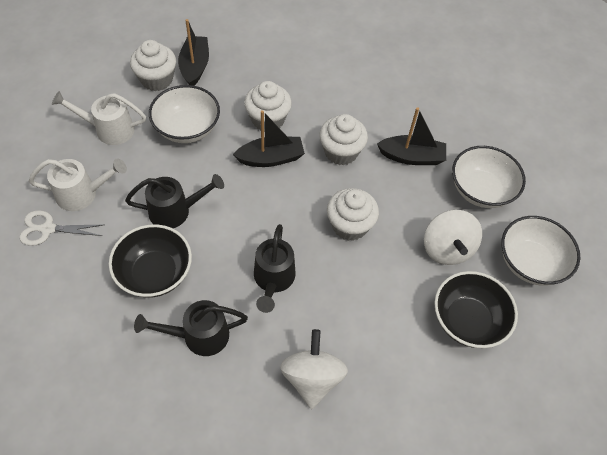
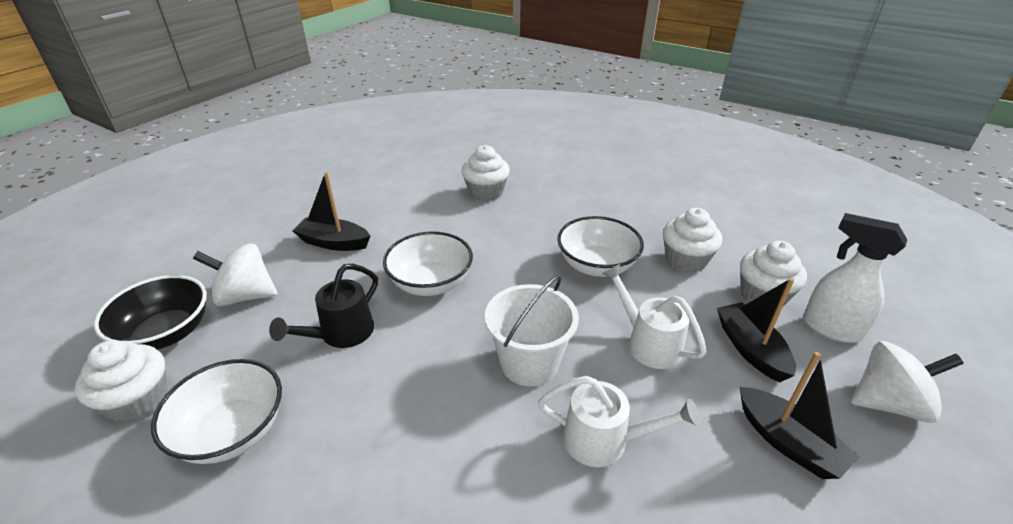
black bowl: [109,224,192,298] [434,271,518,348] = 2 -> [94,275,207,350] = 1
black watering can: [125,174,224,228] [134,300,248,356] [254,224,295,313] = 3 -> [269,264,378,348] = 1
white bucket: none = 0 -> [485,275,579,386] = 1
white scissors: [19,210,103,246] = 1 -> none = 0
white spray bottle: none = 0 -> [803,213,907,343] = 1

